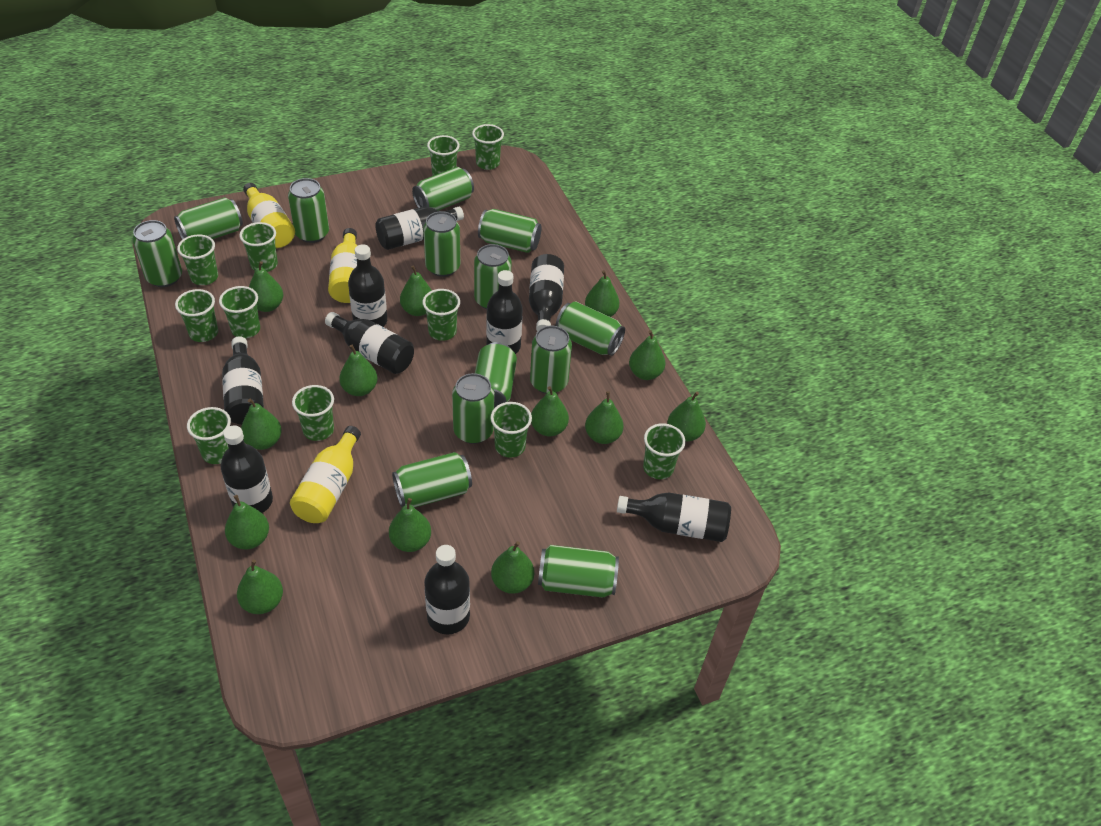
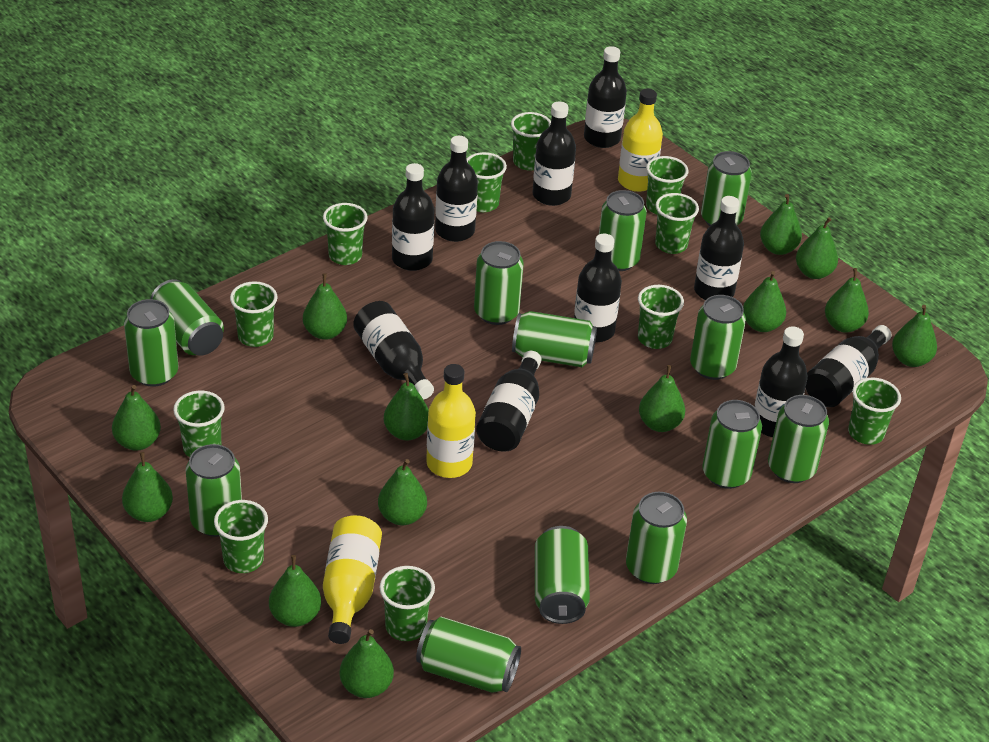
black bottle: [221,425,273,513] [222,336,264,425] [325,312,414,374] [348,244,387,327] [375,207,464,250] [424,545,470,634] [486,270,523,354] [529,254,564,332] [617,492,731,542] = 9 -> [353,301,434,399] [392,163,435,271] [435,136,478,242] [476,351,542,452] [533,101,576,206] [574,234,622,343] [584,46,627,148] [694,196,744,300] [754,326,808,437] [805,325,892,407] = 10

